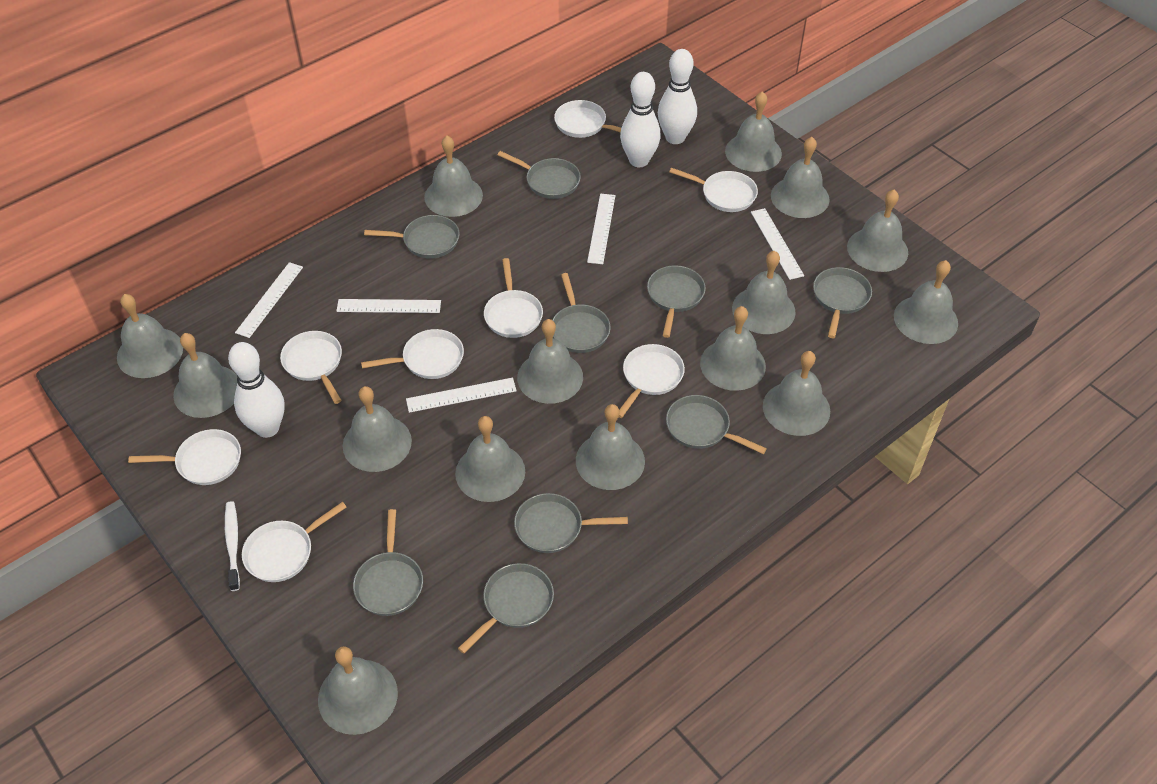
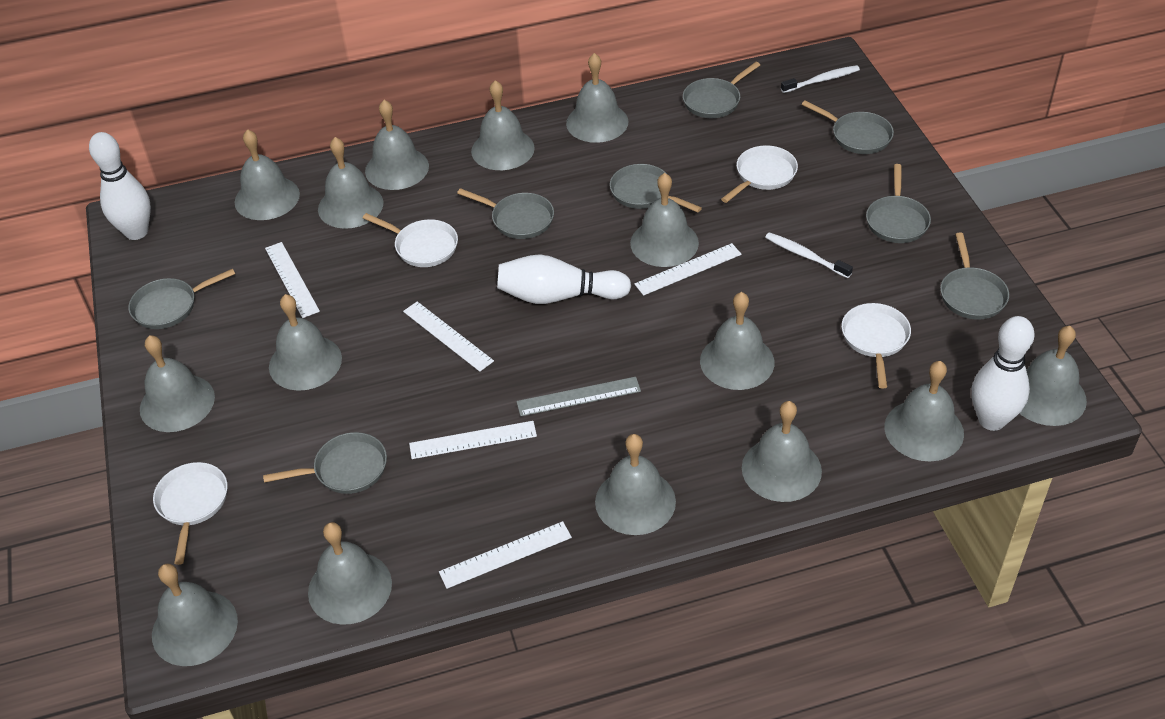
grey pan: [353,509,423,616] [364,215,460,259] [458,563,554,654] [498,151,581,199] [514,493,628,553] [552,273,610,353] [647,265,706,338] [666,395,767,454] [813,267,872,338] = 9 -> [129,268,235,329] [263,432,387,494] [457,188,554,239] [610,164,702,213] [683,62,760,118] [802,100,894,154] [866,164,931,243] [940,232,1009,320] = 8
grey ruler: none = 0 -> [517,377,641,416] = 1
white pan: [128,429,241,485] [242,502,346,582] [280,331,342,404] [361,329,464,379] [484,258,543,338] [554,100,621,138] [619,344,685,418] [669,168,758,212] = 8 -> [153,462,228,565] [363,213,458,267] [721,145,798,203] [841,303,911,388] = 4
white toothbrush: [225,501,240,591] = 1 -> [765,232,853,278] [781,65,860,93] = 2

